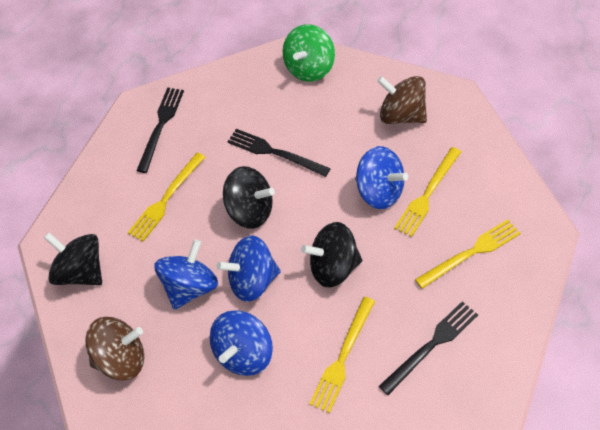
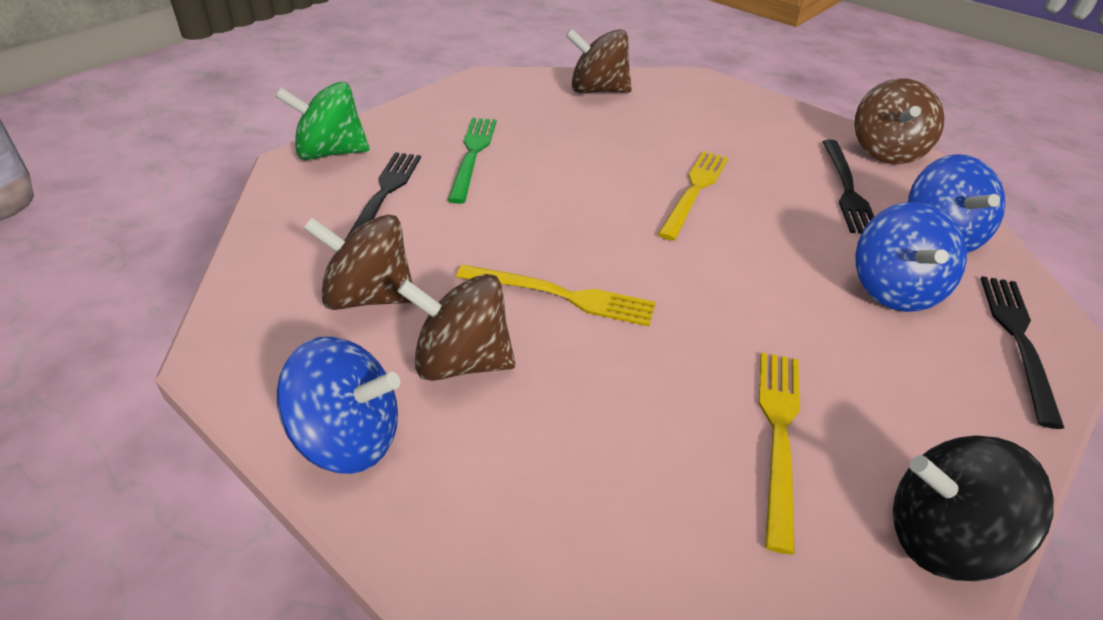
black spinning top: [44,232,102,285] [223,166,275,229] [301,222,362,288] = 3 -> [893,436,1054,581] = 1
blue spinning top: [154,239,218,310] [210,310,273,376] [216,235,281,302] [355,146,408,209] = 4 -> [277,337,400,474] [855,202,967,312] [908,154,1005,253] = 3
brown spinning top: [85,317,144,380] [377,76,427,124] = 2 -> [304,215,413,310] [397,274,515,381] [566,28,632,93] [854,78,944,164] = 4
green fork: none = 0 -> [447,118,497,204] = 1
yellow fork: [128,152,205,241] [309,297,375,413] [394,147,461,237] [415,219,521,289] = 4 -> [456,264,656,326] [658,151,729,241] [759,352,800,554] = 3

